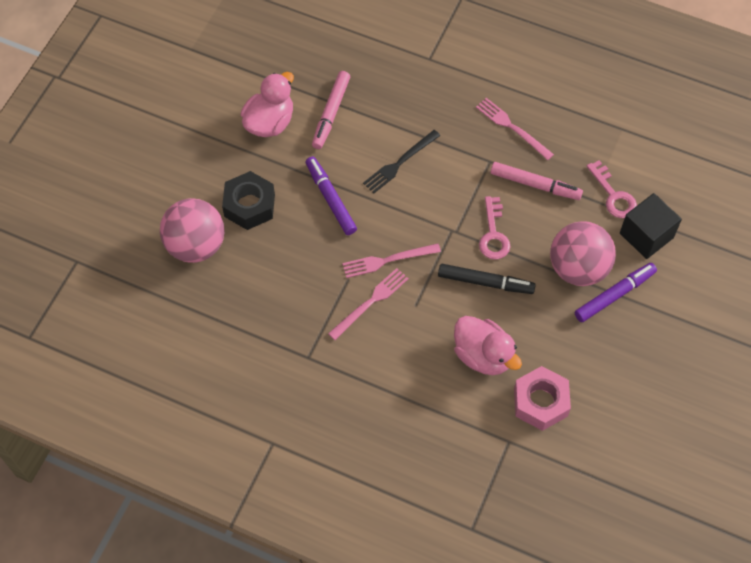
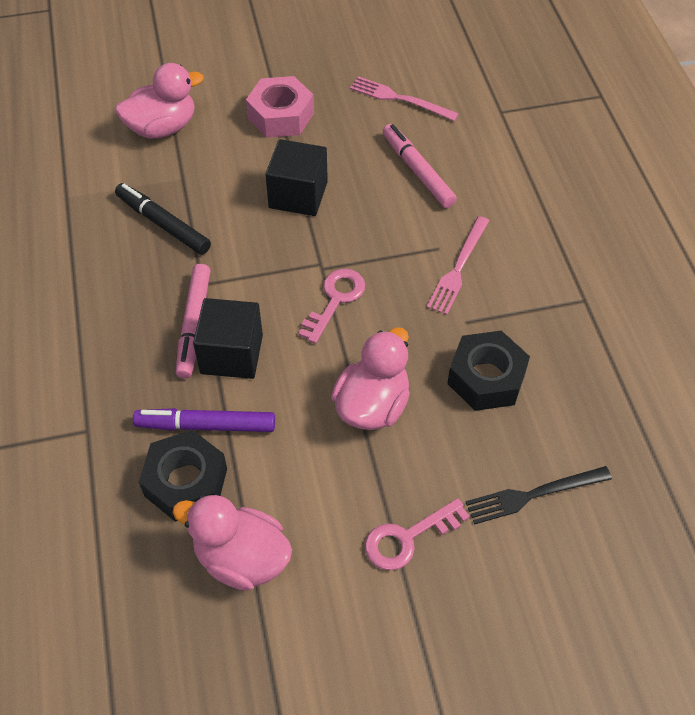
black cube: [620,193,682,259] = 1 -> [193,298,263,379] [265,139,328,216] = 2
black nut: [222,171,275,230] = 1 -> [139,430,227,522] [447,331,530,411] = 2
pink ball: [160,198,224,263] [550,221,616,286] = 2 -> none = 0
pink duck: [241,72,294,137] [454,316,522,375] = 2 -> [115,63,204,138] [172,495,292,591] [331,327,410,430] = 3
pink fork: [328,268,409,340] [342,243,441,278] [476,98,554,160] = 3 -> [350,76,459,121] [427,216,489,315] = 2
purple marker: [306,157,357,235] [575,263,657,322] = 2 -> [133,408,275,432] = 1

